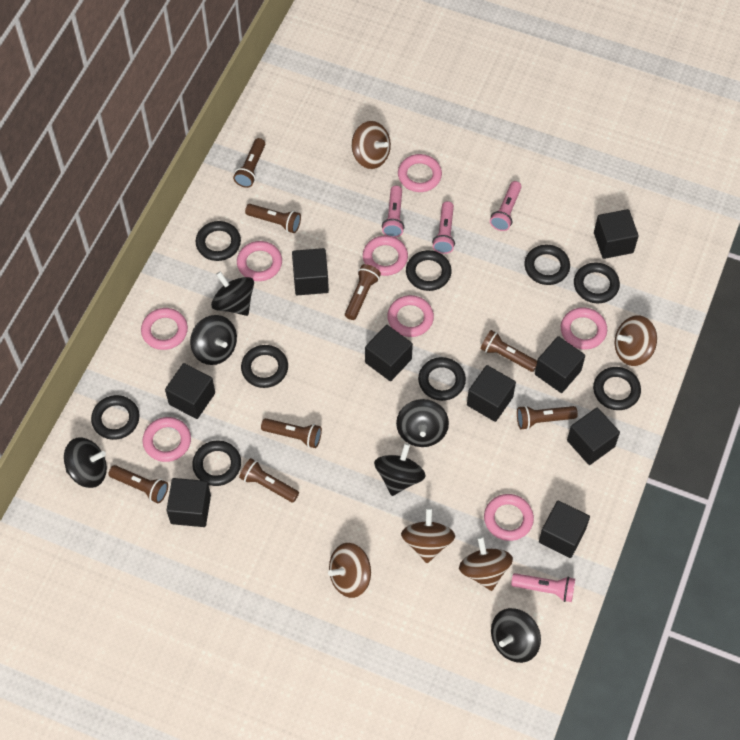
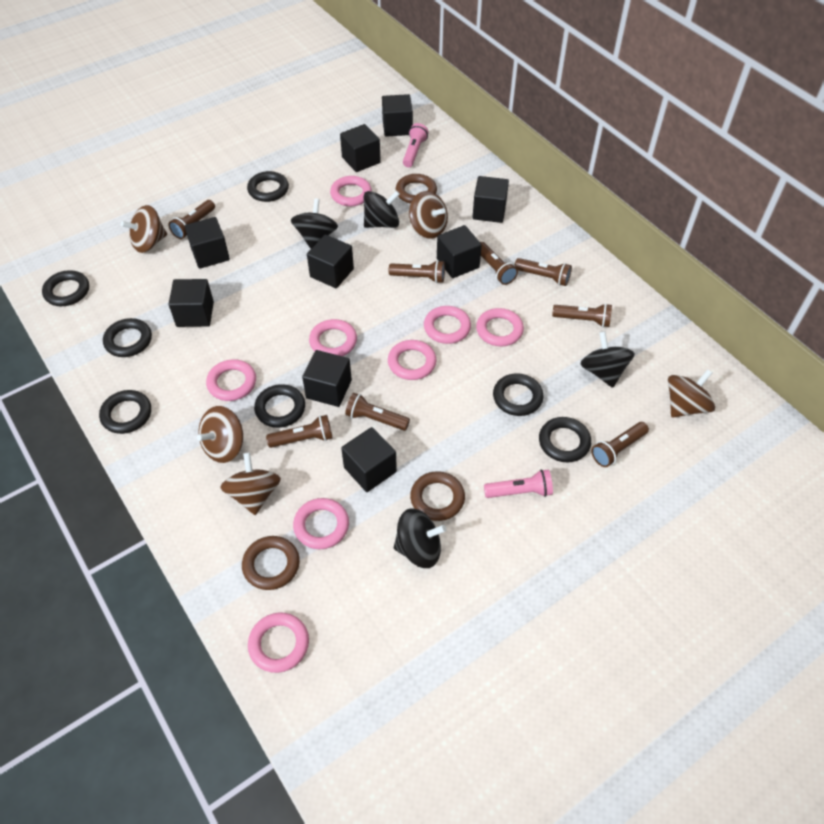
black ring: [91,395,139,440] [192,441,241,486] [196,221,241,261] [241,345,288,388] [406,250,452,291] [418,357,466,401] [525,245,570,285] [574,262,620,303] [593,367,641,410] = 9 -> [42,270,89,306] [99,390,151,434] [103,318,152,357] [247,171,289,202] [254,384,305,428] [493,373,543,416] [539,417,591,462] = 7
black spinning top: [64,437,107,488] [190,315,237,365] [211,271,254,316] [374,443,426,496] [396,399,449,447] [491,608,541,663] = 6 -> [291,198,338,249] [364,190,400,228] [394,508,447,568] [580,331,635,388] = 4
brown ring: none = 0 -> [242,536,300,590] [396,174,437,204] [410,471,465,521] = 3
pink flashlight: [382,185,404,237] [432,201,455,254] [490,181,522,231] [511,573,575,602] = 4 -> [403,123,428,167] [484,469,553,498] = 2

